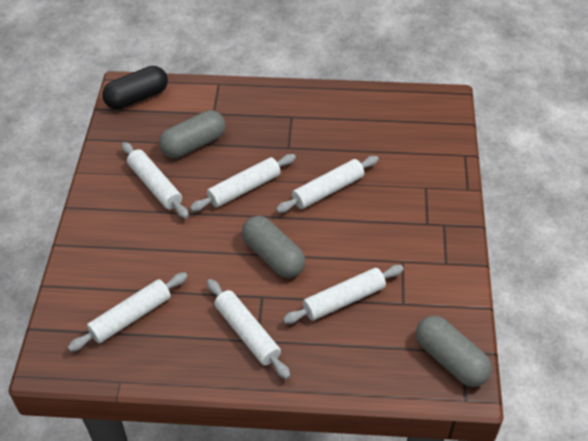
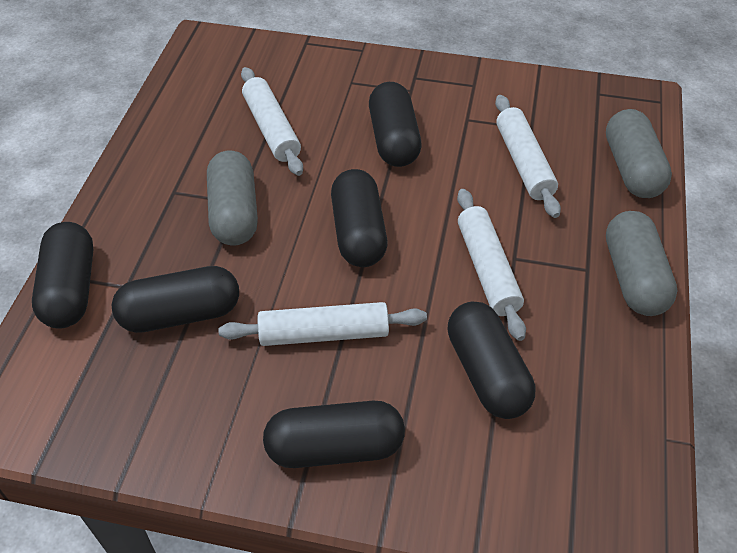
black capsule: [102,66,168,110] = 1 -> [32,222,93,328] [112,266,239,333] [263,401,405,468] [331,169,387,267] [369,82,421,167] [447,302,535,419] = 6
white rolling pin: [68,272,188,352] [122,142,189,219] [190,154,296,212] [207,279,290,379] [276,156,379,213] [283,265,404,324] = 6 -> [218,302,427,346] [241,67,303,176] [457,189,526,341] [495,95,561,218] = 4

